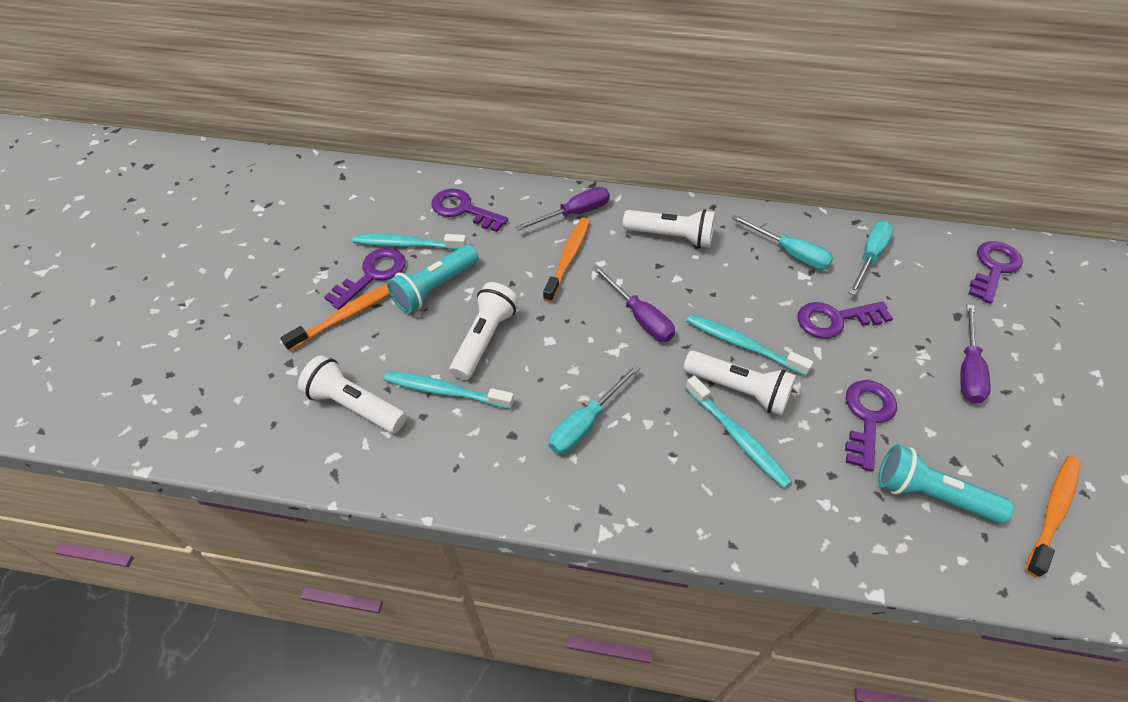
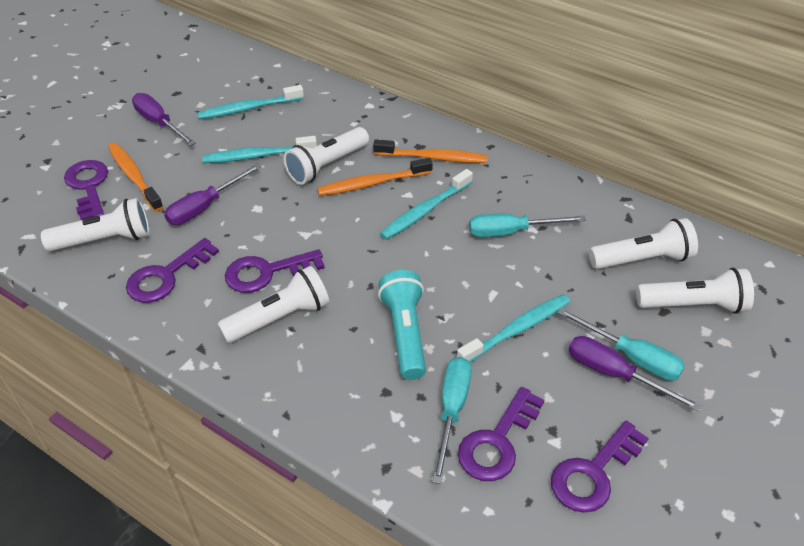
turquoise flashlight: [387,245,478,314] [878,444,1014,524] = 2 -> [378,270,426,380] = 1
white flashlight: [298,355,406,433] [450,282,519,380] [623,209,715,248] [683,351,796,416] = 4 -> [41,198,150,251] [218,266,330,343] [283,127,369,185] [589,218,698,269] [636,268,754,314] = 5

